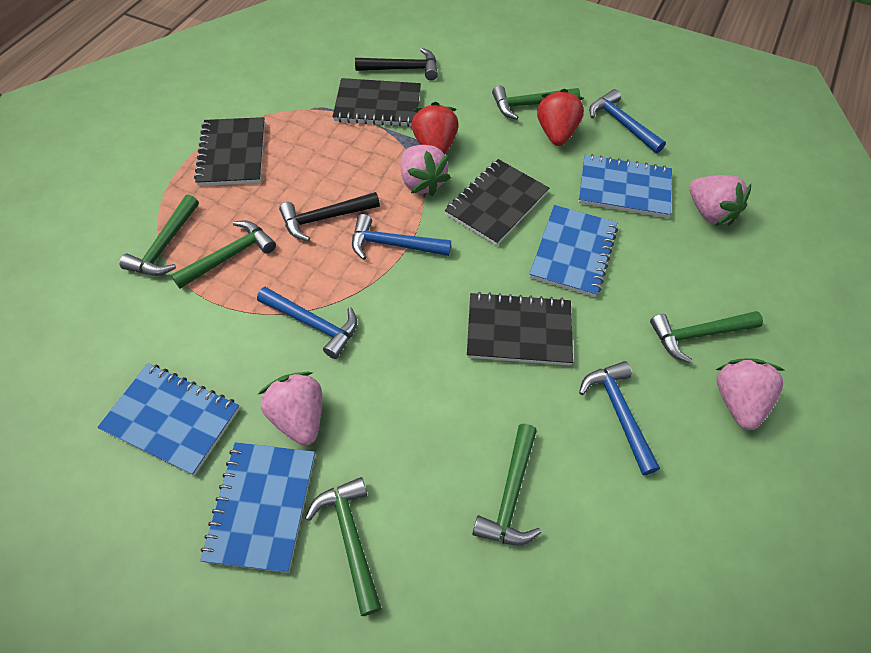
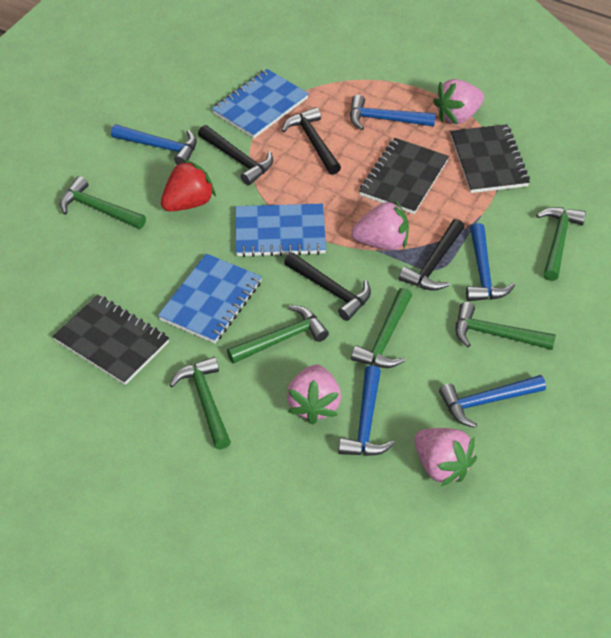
black hammer: [279,192,380,241] [355,48,438,80] = 2 -> [198,125,273,185] [282,107,341,175] [284,253,371,321] [399,219,465,291] = 4
black notebook: [194,117,265,186] [332,78,421,127] [445,159,549,246] [467,292,573,366] = 4 -> [53,295,169,385] [359,138,449,214] [450,124,530,193] = 3
blue hammer: [257,287,357,359] [352,214,451,260] [579,361,660,475] [589,89,666,153] = 4 -> [111,124,197,165] [338,365,395,456] [350,95,436,130] [439,375,546,428] [466,223,515,301] = 5
blue notebook: [97,363,240,476] [200,442,315,573] [529,205,618,297] [578,154,672,218] = 4 -> [158,254,262,343] [212,69,309,138] [235,204,326,257] = 3
red strawberry: [412,102,459,155] [537,89,584,146] = 2 -> [161,159,216,211] = 1

